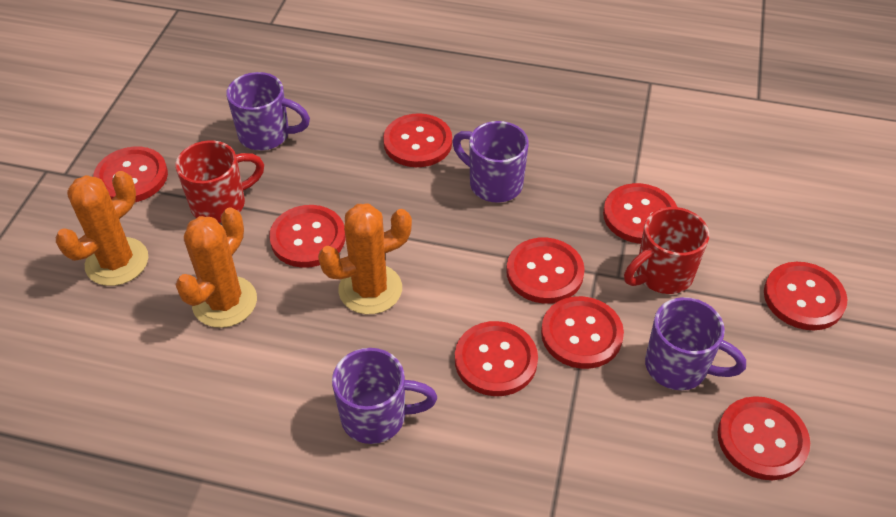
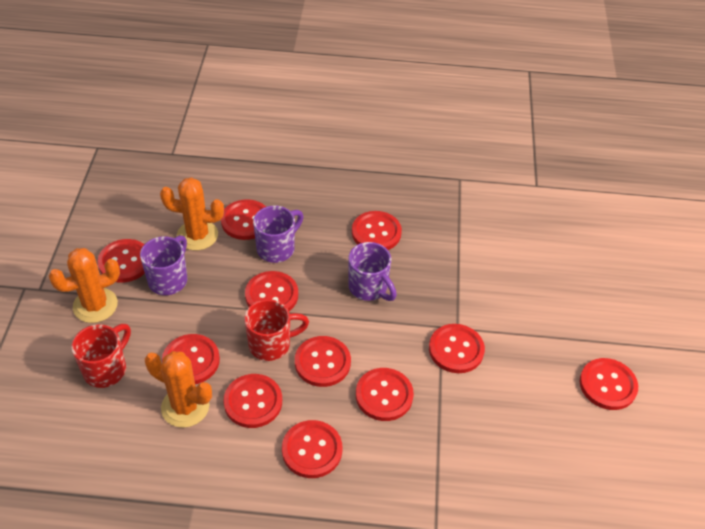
purple mug: [226,72,310,150] [332,348,437,444] [452,121,529,203] [645,297,746,390] = 4 -> [140,235,187,295] [253,206,304,263] [348,242,397,301] = 3
red button: [93,147,168,202] [269,205,345,268] [383,113,452,167] [455,321,538,396] [506,237,585,304] [541,296,624,369] [603,183,677,244] [718,396,810,480] [764,262,848,330] = 9 -> [98,239,145,283] [162,334,220,384] [221,199,266,240] [223,374,282,428] [245,271,298,311] [282,420,343,478] [295,336,351,387] [352,211,402,250] [356,368,414,421] [429,324,485,373] [580,358,638,410] = 11

